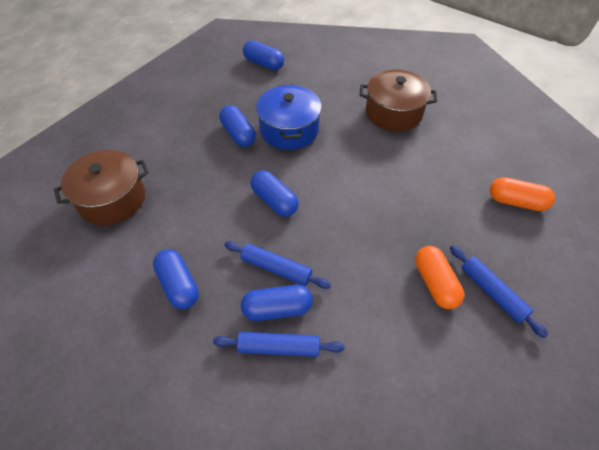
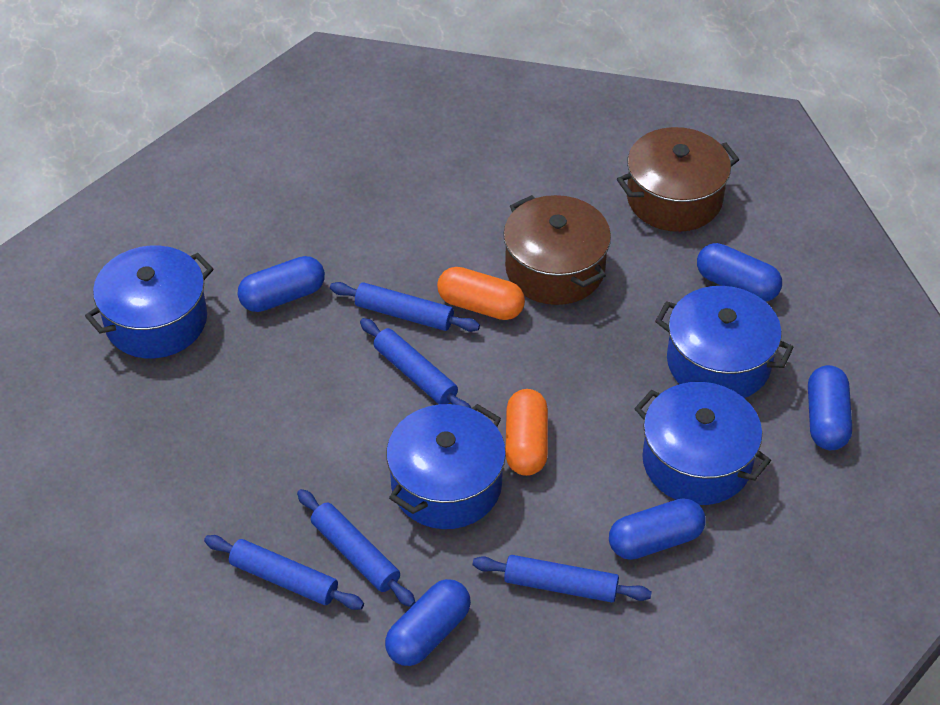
blue pot: [256,84,322,150] = 1 -> [85,246,213,358] [386,404,506,529] [634,382,771,505] [655,286,794,398] = 4
blue rolling pin: [213,332,344,357] [224,241,331,289] [450,245,548,338] = 3 -> [204,535,364,610] [297,489,416,607] [330,282,480,332] [360,318,471,408] [473,555,652,602] = 5

